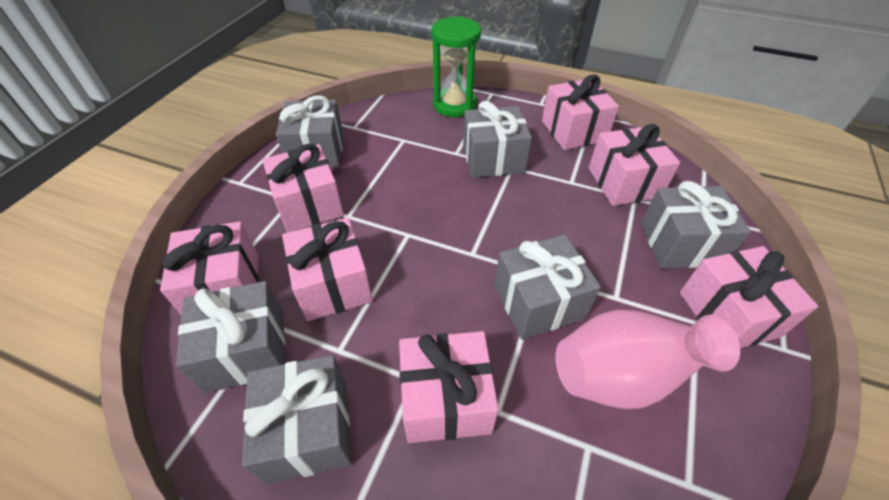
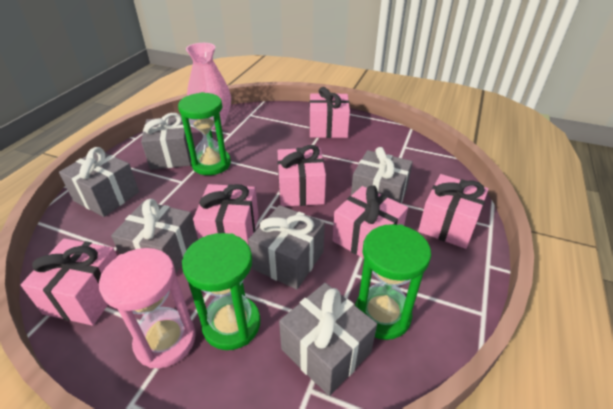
green hourglass: [431,16,481,117] = 1 -> [178,92,231,175] [182,233,260,350] [355,224,431,340] = 3
pink gift: [160,221,259,314] [262,144,344,233] [282,217,373,321] [399,331,499,443] [542,74,619,150] [588,124,680,206] [680,246,818,348] = 7 -> [21,238,117,326] [193,184,259,246] [278,145,326,206] [309,87,350,138] [332,185,408,258] [418,174,489,249] = 6
pink hourglass: none = 0 -> [99,248,196,368] = 1

